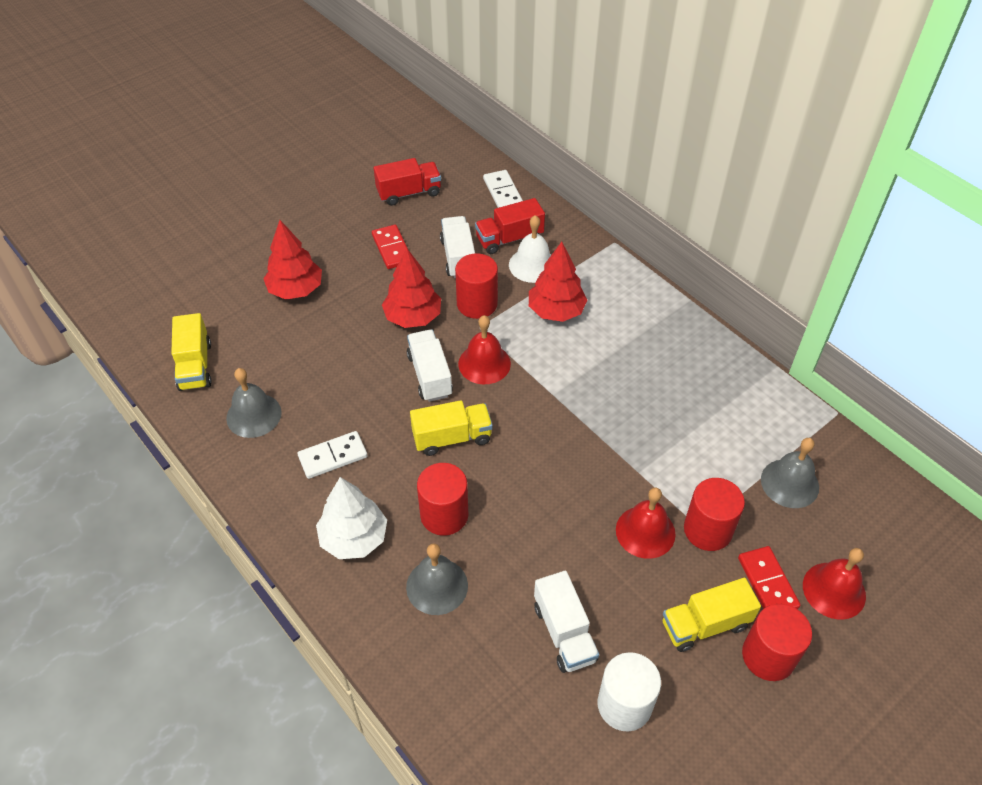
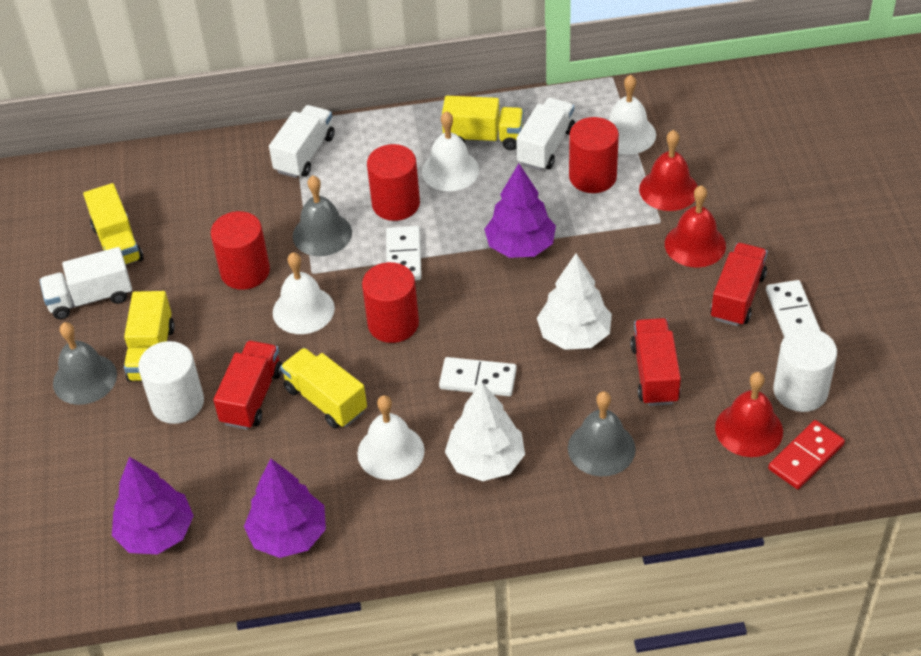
purple tree: none = 0 -> [112,457,194,554] [244,458,326,558] [484,164,556,258] = 3
red domino: [372,224,408,269] [738,546,801,609] = 2 -> [768,420,845,489] = 1
red tree: [263,220,322,300] [382,248,441,328] [529,242,587,322] = 3 -> none = 0
red truck: [374,158,441,206] [475,198,545,254] = 2 -> [213,341,282,430] [630,318,681,406] [710,243,767,326] = 3
white bell: [509,215,551,283] = 1 -> [273,252,335,334] [357,395,425,480] [422,111,479,191] [609,74,656,154] = 4
white cylinder: [598,652,661,731] = 1 -> [138,341,204,424] [773,328,837,412] = 2
white domino: [298,431,367,479] [483,170,523,208] = 2 -> [386,226,422,280] [439,357,517,396] [766,280,821,337] = 3
white tree: [316,477,387,559] = 1 -> [445,382,525,481] [537,254,612,350] = 2
yellow truck: [171,313,212,391] [410,400,493,456] [663,578,761,652] = 3 -> [83,183,143,265] [124,291,175,382] [280,348,367,429] [442,96,524,150] = 4

